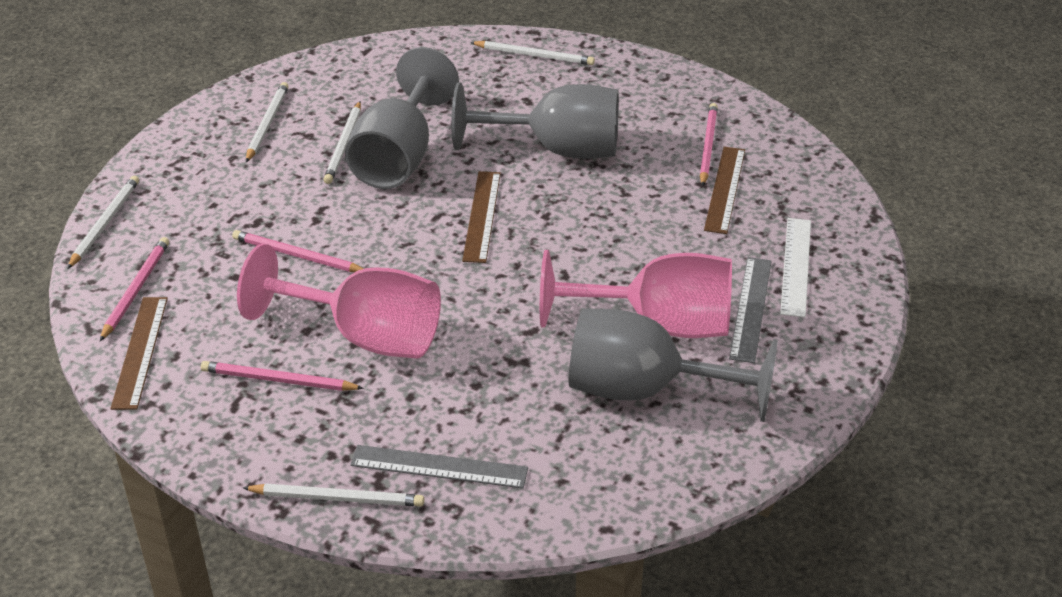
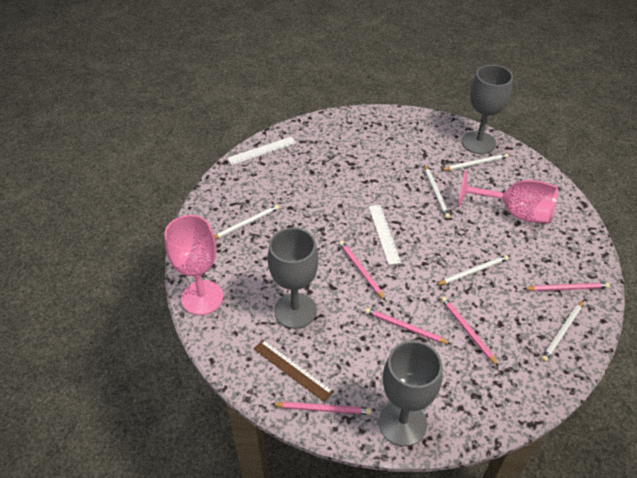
brown ruler: [110,297,168,410] [462,171,501,263] [704,147,745,234] = 3 -> [254,339,334,402] = 1
grey ruler: [350,445,528,489] [729,257,772,363] = 2 -> none = 0
pink pencil: [100,237,169,341] [201,361,364,391] [232,230,364,272] [700,103,718,186] = 4 -> [272,402,371,415] [339,241,386,301] [365,308,451,344] [441,297,499,367] [523,283,610,291] = 5
white ruler: [780,218,811,318] = 1 -> [227,137,296,165] [369,205,401,265] = 2

